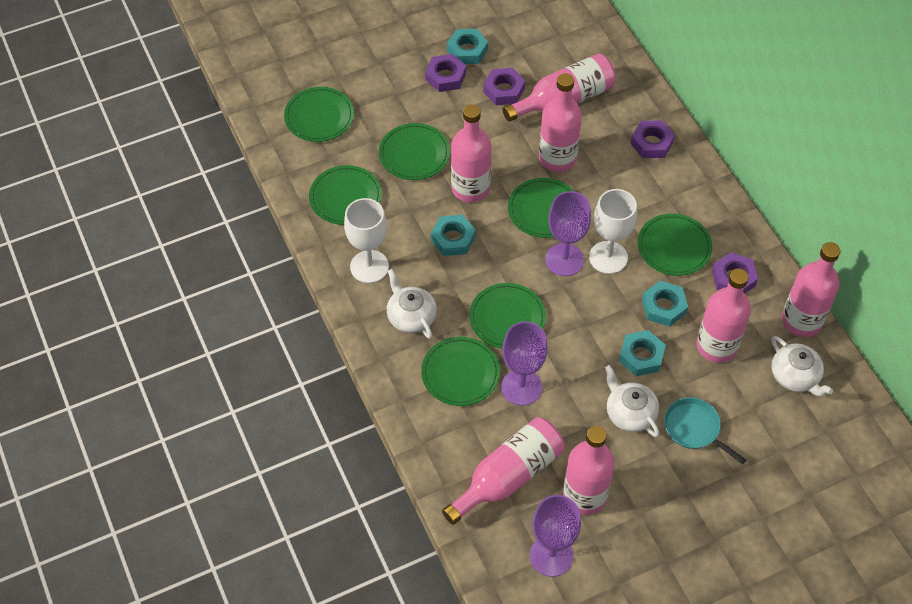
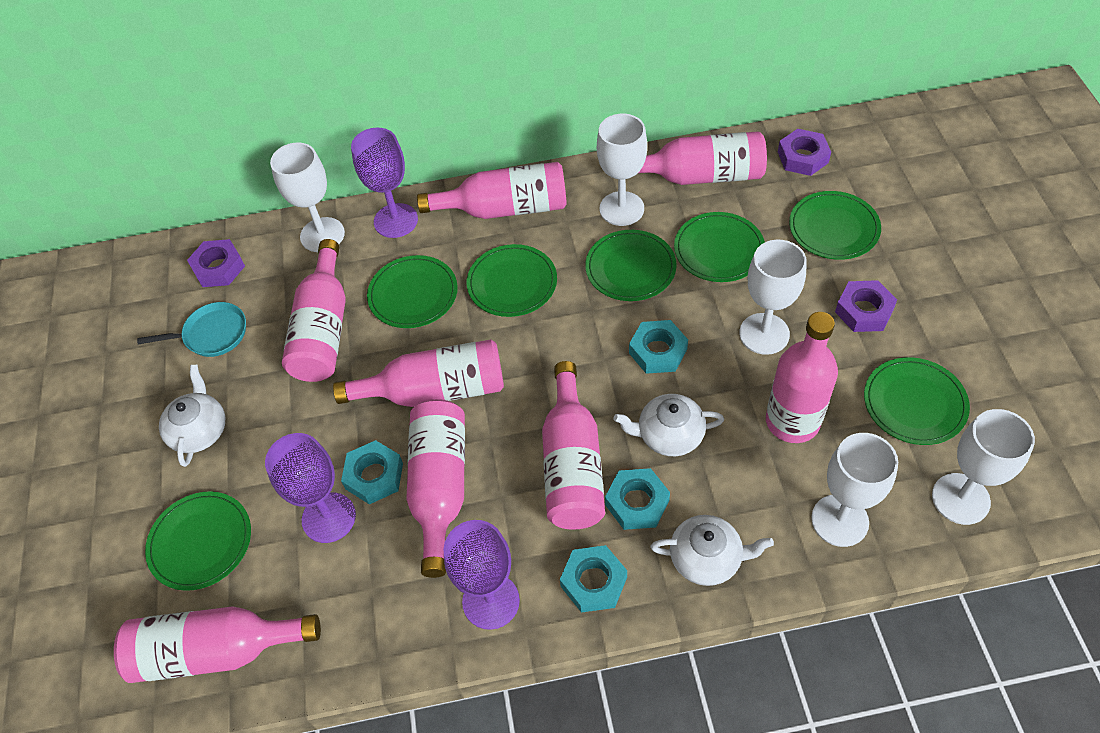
pink bottle: [442,417,565,525] [451,104,491,202] [503,53,616,122] [539,73,582,172] [563,426,615,515] [696,268,751,363] [782,242,840,337] = 7 -> [114,606,321,683] [282,239,346,382] [333,340,504,407] [406,399,465,578] [417,162,567,219] [542,361,605,530] [639,131,767,185] [766,312,838,443] = 8
purple nut: [425,54,466,92] [483,68,525,105] [631,120,675,158] [712,252,758,293] = 4 -> [187,239,245,287] [778,129,831,176] [835,280,897,332] = 3
white goblet: [344,198,389,283] [589,189,637,274] = 2 -> [270,142,345,252] [597,114,647,226] [739,240,807,355] [811,433,898,547] [932,409,1035,525] = 5

